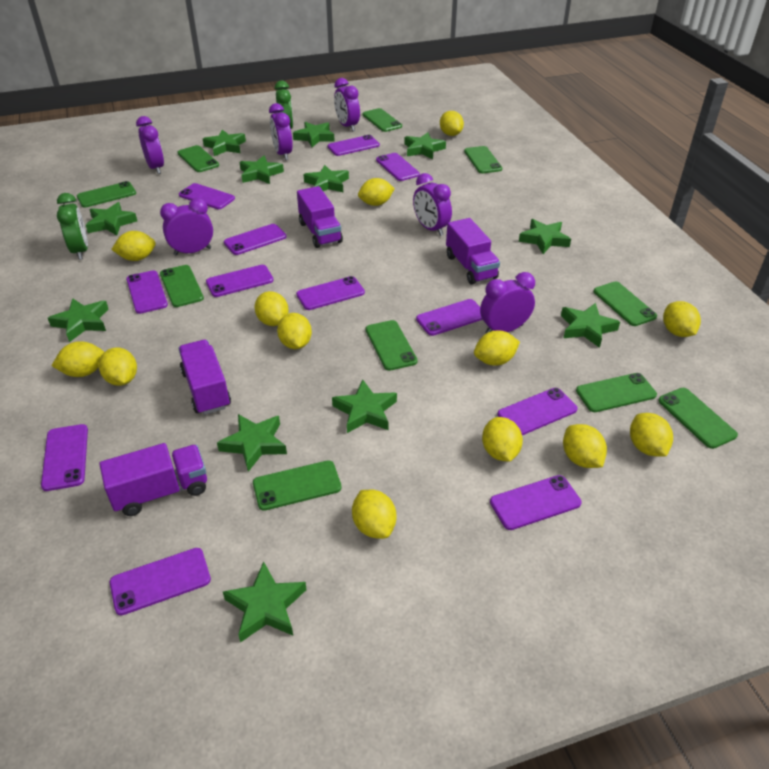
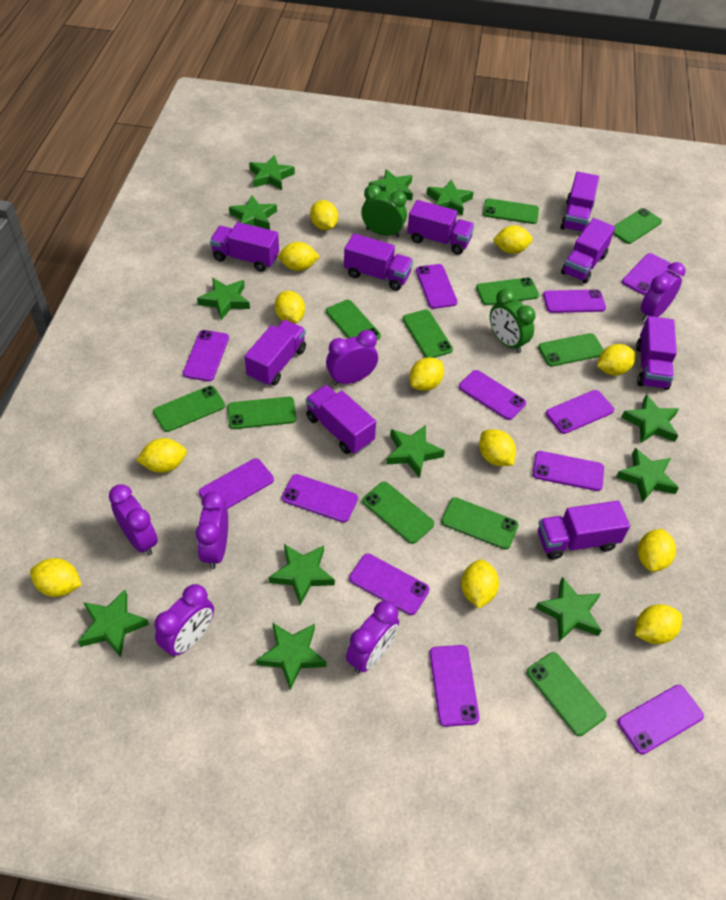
green phone: [77,181,136,208] [160,265,204,307] [177,145,219,172] [253,460,342,511] [362,108,402,132] [366,320,418,371] [464,146,502,173] [576,373,657,412] [594,281,657,326] [658,388,738,449] = 10 -> [153,386,225,432] [227,397,297,429] [326,300,381,340] [362,482,434,544] [402,310,453,358] [441,497,519,549] [476,277,539,305] [483,198,539,224] [527,652,607,736] [538,333,604,367] [613,208,662,244] = 11
purple truck: [99,443,207,516] [178,340,231,415] [297,186,343,248] [446,218,500,285] = 4 -> [210,222,279,272] [245,320,306,386] [306,385,376,454] [344,234,413,291] [407,200,475,255] [538,501,630,560] [560,171,599,232] [561,218,615,284] [636,316,677,390] = 9
yellow lemon: [51,341,104,377] [99,347,137,386] [111,231,156,261] [255,291,289,326] [277,313,312,349] [352,490,396,539] [358,178,395,206] [440,111,464,136] [474,330,520,366] [482,417,523,462] [563,424,607,468] [630,413,673,456] [663,301,701,337] = 13 -> [30,558,82,597] [136,438,187,473] [275,291,305,323] [278,242,320,271] [310,200,338,230] [410,357,444,391] [461,559,499,608] [479,429,516,466] [493,225,533,254] [597,344,636,375] [635,604,682,644] [638,529,676,572] = 12

